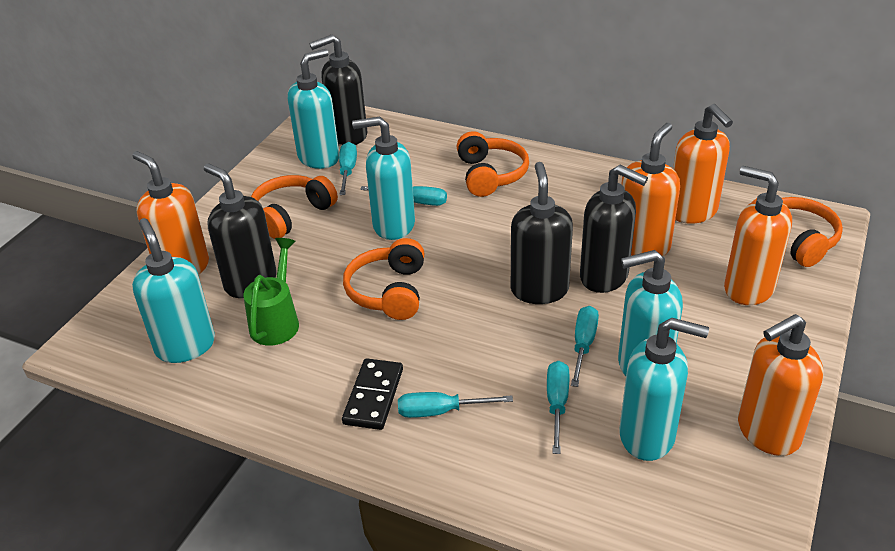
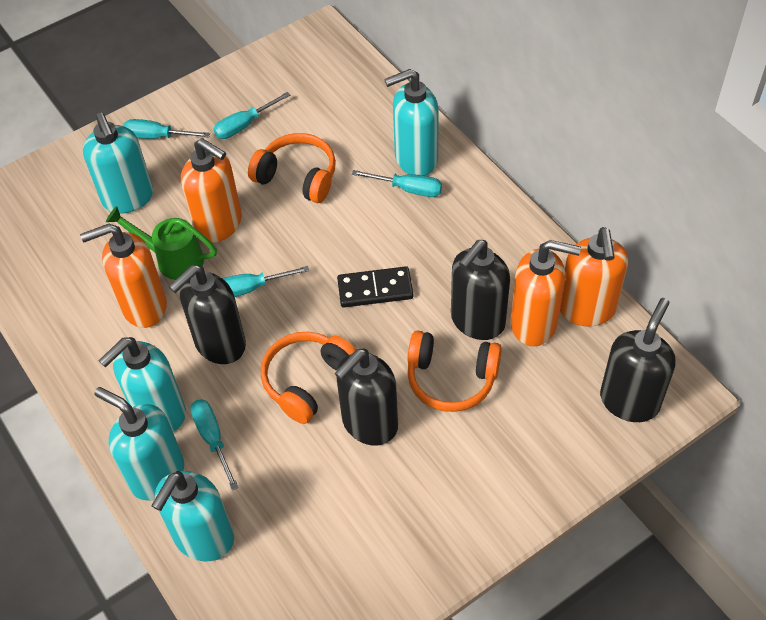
orange headphones: [251,175,338,239] [343,238,425,320] [457,131,529,197] [753,197,843,267] = 4 -> [248,133,336,203] [261,332,356,424] [407,331,502,412] = 3
orange soap dispenser: [132,151,209,275] [621,123,680,256] [673,104,733,224] [724,166,792,305] [738,314,824,456] = 5 -> [80,224,167,328] [181,138,242,243] [510,240,581,346] [560,227,628,326] = 4

